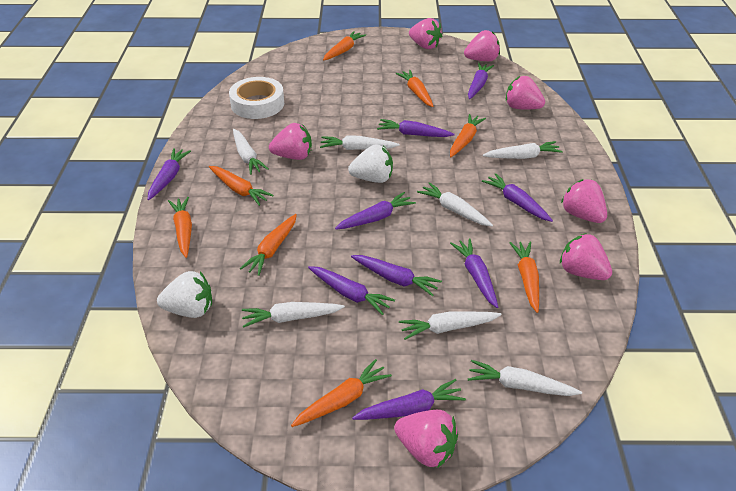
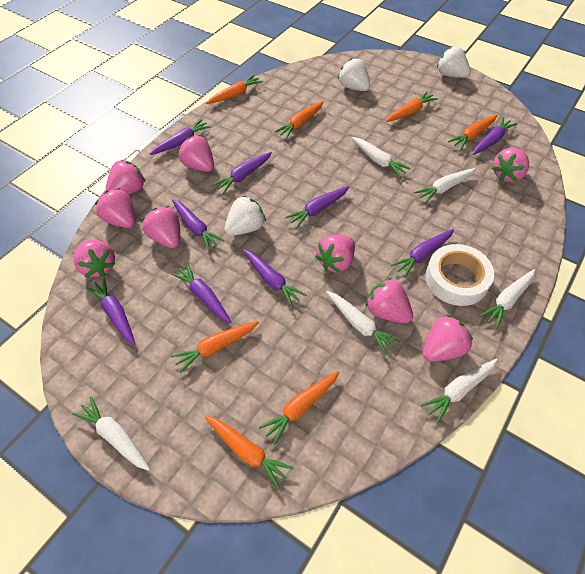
orange carrot: [168,197,192,258] [209,166,274,206] [240,214,297,276] [291,359,392,427] [323,31,366,61] [396,70,434,107] [450,114,486,157] [509,242,539,313] = 8 -> [171,321,259,374] [205,416,294,489] [206,75,263,104] [259,371,339,445] [275,101,324,139] [386,91,438,122] [448,115,497,150] = 7
pink strawberry: [269,123,312,160] [394,410,458,467] [409,18,442,49] [464,30,500,61] [506,76,545,110] [560,233,612,280] [561,179,607,223] = 7 -> [74,239,116,277] [95,188,136,228] [105,160,145,195] [142,206,180,248] [178,135,214,172] [315,235,355,272] [366,278,413,323] [423,315,473,362] [492,148,529,182] = 9
white carrot: [233,129,268,175] [242,302,345,328] [320,135,400,150] [399,312,501,340] [417,182,493,227] [468,360,582,396] [483,141,563,159] = 7 -> [72,396,150,471] [326,291,400,355] [352,137,411,177] [414,168,476,204] [421,359,498,423] [479,269,535,329] = 6
white strawberry: [157,271,212,318] [348,144,393,183] = 2 -> [225,196,266,236] [338,58,370,91] [437,46,470,78] = 3

